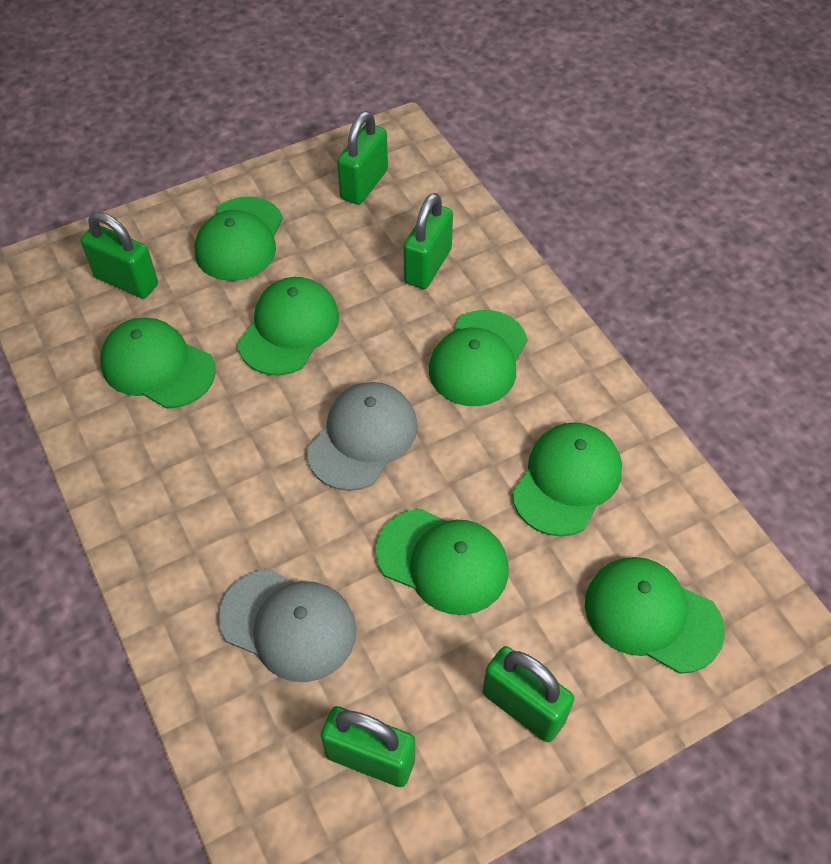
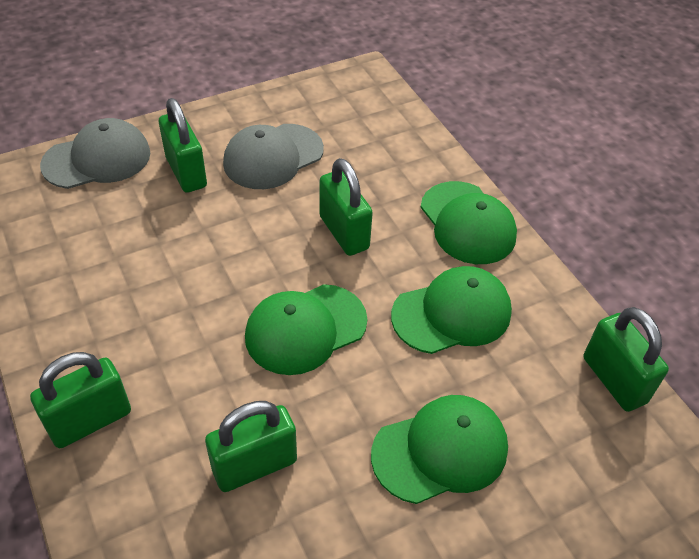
green cap: [100,318,216,409] [194,196,283,281] [238,277,339,375] [376,509,509,615] [429,310,528,406] [512,422,622,537] [585,557,725,674] = 7 -> [245,284,367,375] [371,395,508,504] [391,266,512,354] [420,181,517,264] = 4

